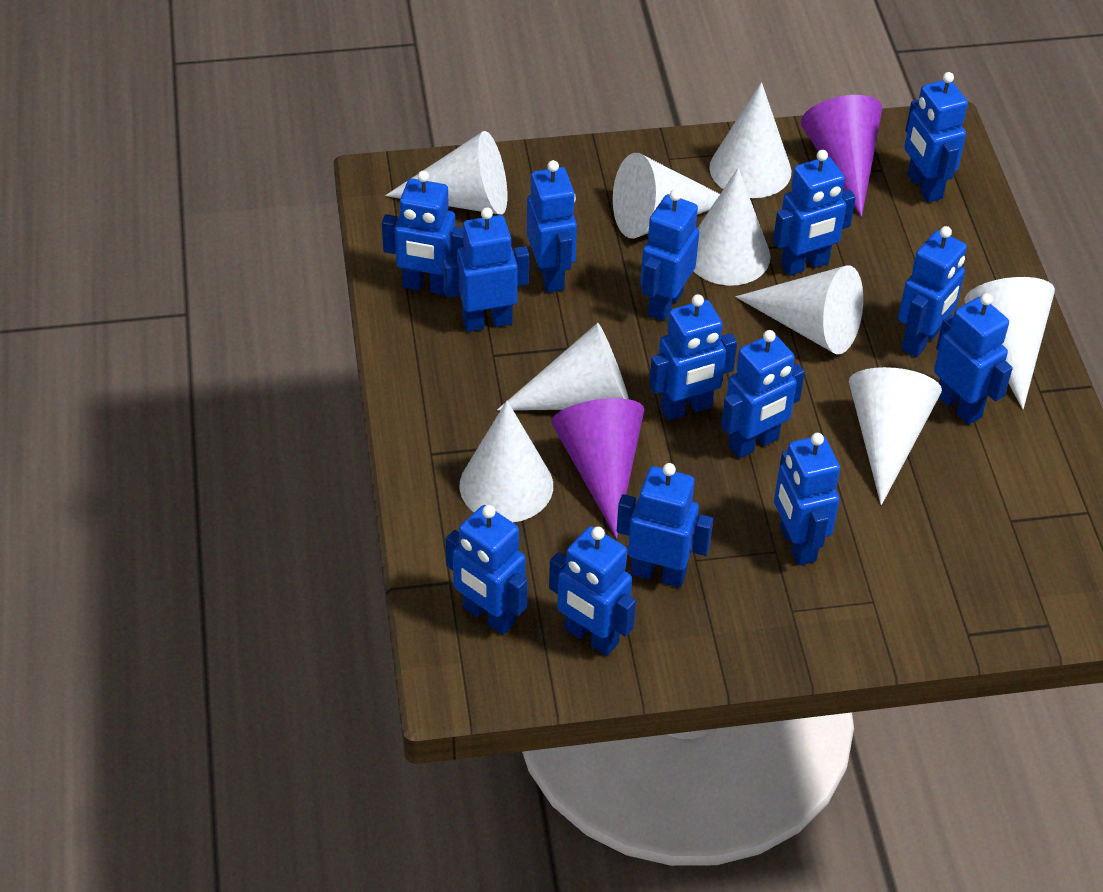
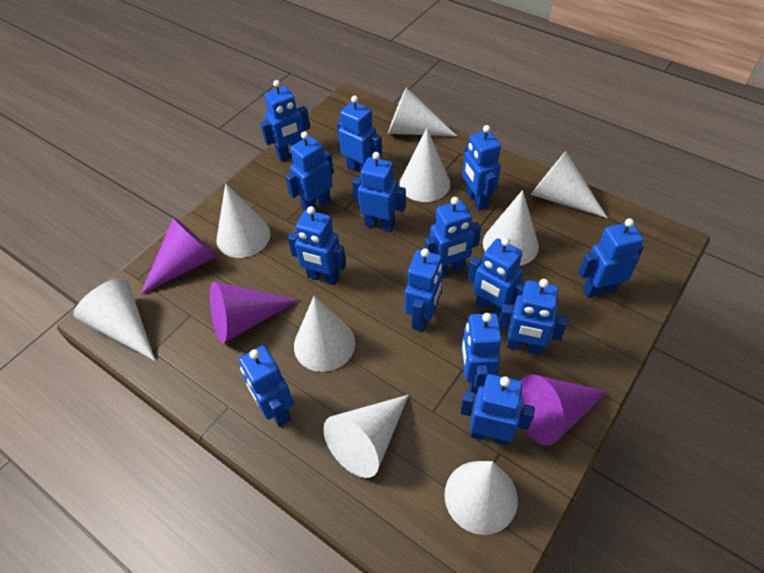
purple cone: [551,398,644,538] [801,95,882,217] = 2 -> [140,218,217,295] [210,282,298,343] [520,374,608,445] = 3

